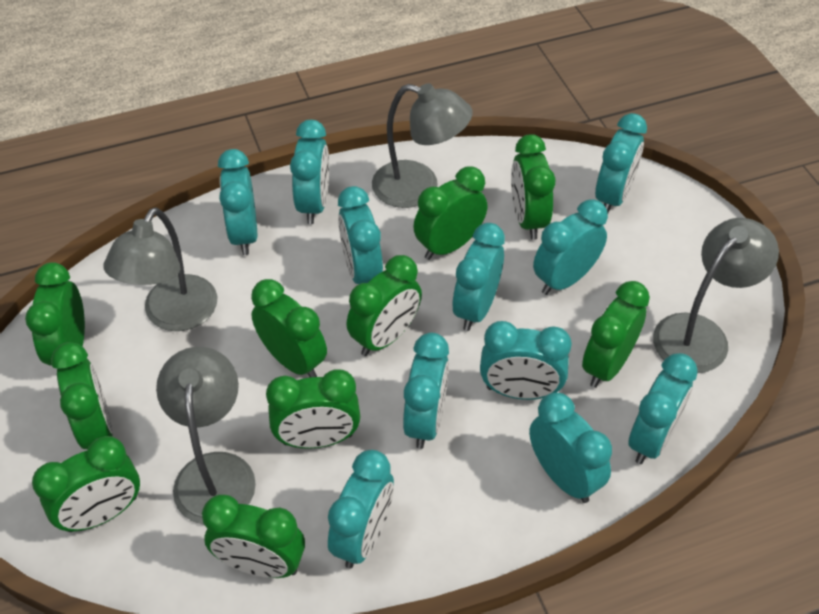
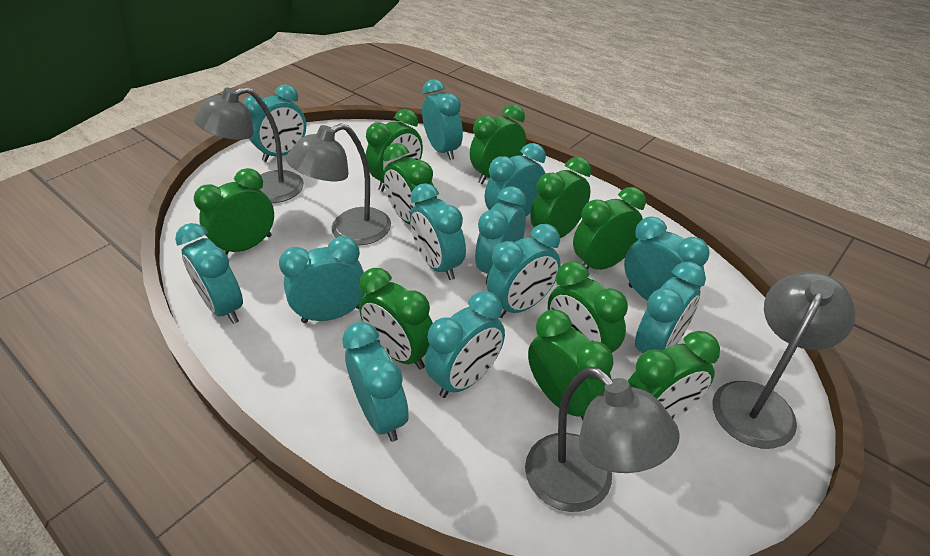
turquoise clock: [218,149,257,255] [290,120,329,224] [328,450,394,568] [338,186,383,284] [403,333,449,449] [452,223,505,331] [480,321,572,400] [529,393,612,503] [533,200,608,295] [595,113,647,213] [628,353,698,464] = 11 -> [175,223,243,324] [243,84,306,162] [279,236,365,323] [342,322,409,442] [410,183,466,280] [422,79,463,160] [425,291,505,398] [475,186,526,284] [484,143,546,216] [487,224,561,318] [624,217,710,301] [635,261,706,353] = 12

